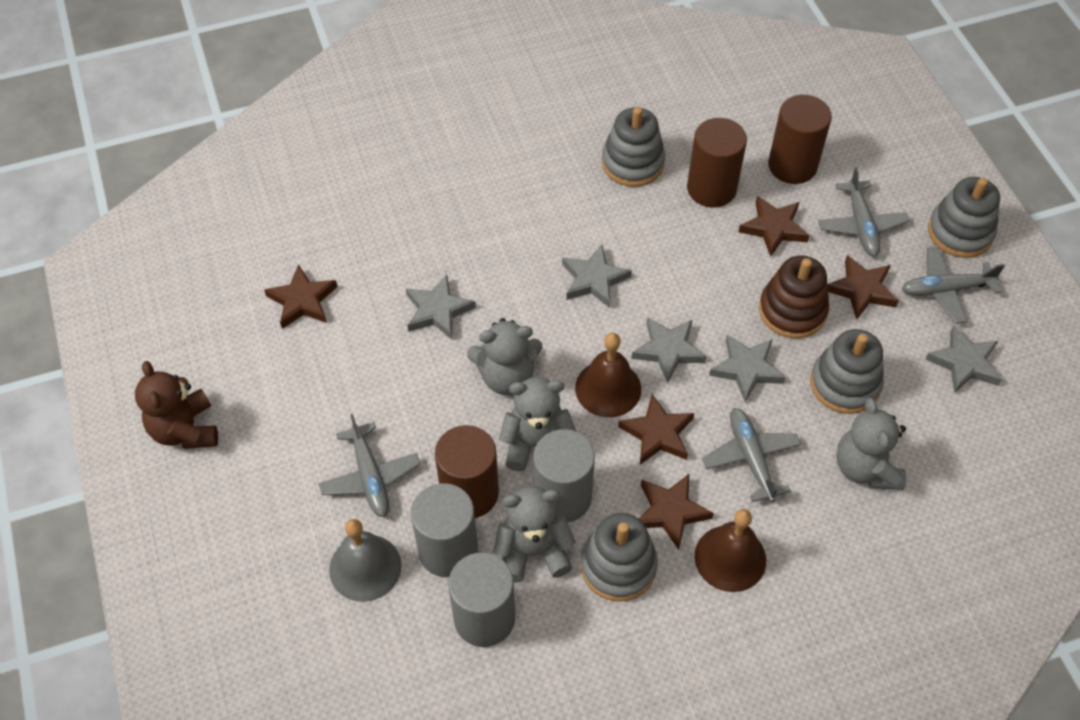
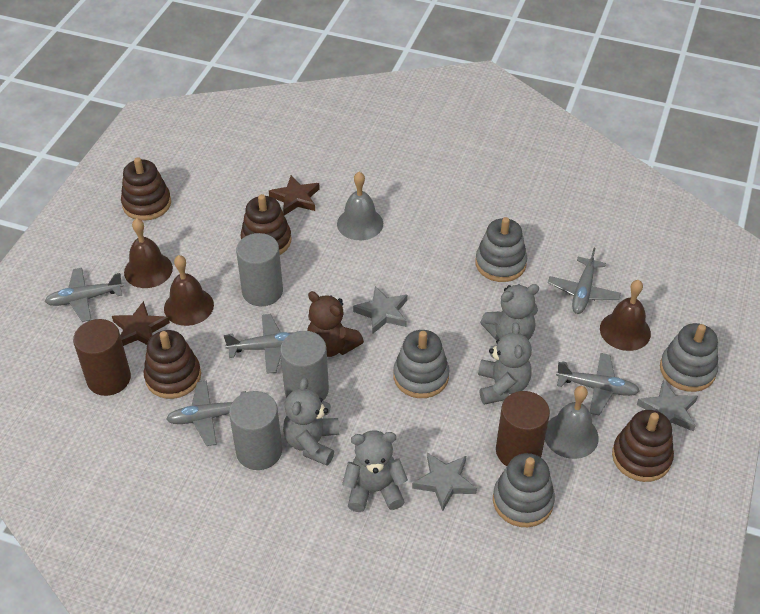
brown bell: [575,333,641,417] [695,509,766,592] = 2 -> [124,218,173,288] [164,255,214,326] [600,280,651,351] = 3
brown cylinder: [435,425,499,518] [687,118,747,207] [768,95,832,184] = 3 -> [73,319,131,396] [496,391,550,466] = 2
brown stacking toy: [759,256,829,338] = 1 -> [121,157,171,221] [144,330,201,399] [241,194,291,255] [612,410,674,482] = 4
brown star: [264,264,337,329] [618,394,694,465] [639,474,714,550] [738,196,810,257] [828,255,899,320] = 5 -> [112,301,170,346] [269,175,320,216] = 2
grey bell: [329,519,402,602] = 1 -> [337,172,383,240] [545,386,599,459] = 2
grey plane: [318,414,420,517] [702,408,801,502] [818,167,909,256] [902,247,1005,324] = 4 -> [44,268,124,322] [166,380,246,446] [224,314,293,374] [548,248,621,314] [556,353,640,415] = 5
grey star: [406,275,476,339] [562,245,632,308] [631,317,706,383] [709,335,786,402] [926,325,1002,394] = 5 -> [353,286,407,334] [412,452,477,511] [637,380,698,431] = 3

